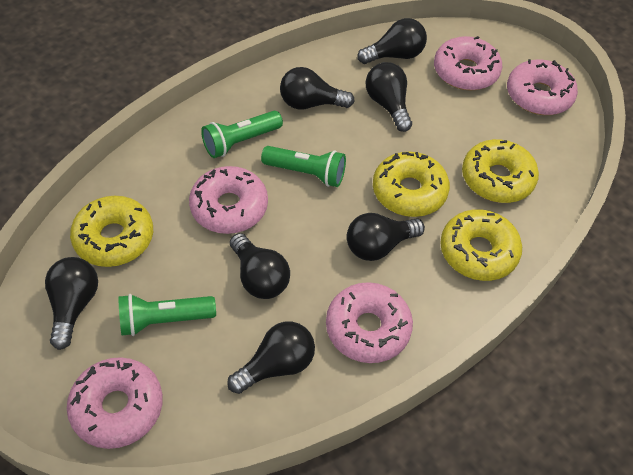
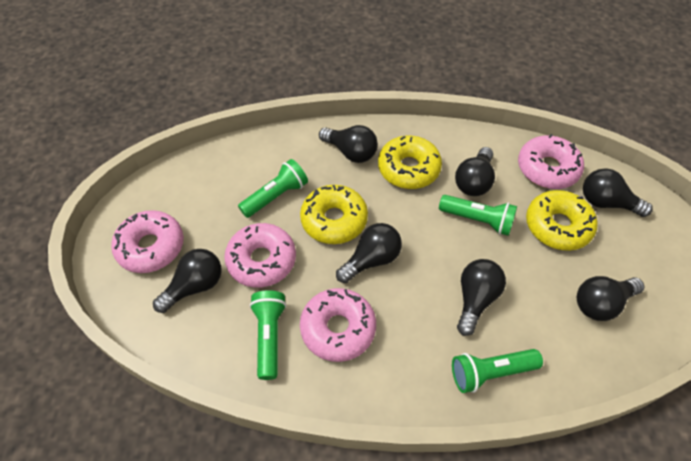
green flashlight: [119,294,216,336] [201,111,283,158] [261,146,346,187] = 3 -> [238,159,308,218] [250,290,286,380] [439,195,517,236] [452,349,543,393] = 4
pink donut: [67,357,163,449] [189,166,268,234] [326,282,413,363] [434,36,502,90] [507,59,578,115] = 5 -> [111,210,184,273] [224,223,296,288] [300,288,376,362] [518,134,584,189] = 4
yellow donut: [70,196,153,267] [373,152,450,217] [440,209,522,281] [462,139,539,203] = 4 -> [300,185,368,244] [378,136,442,189] [526,190,598,251] = 3

